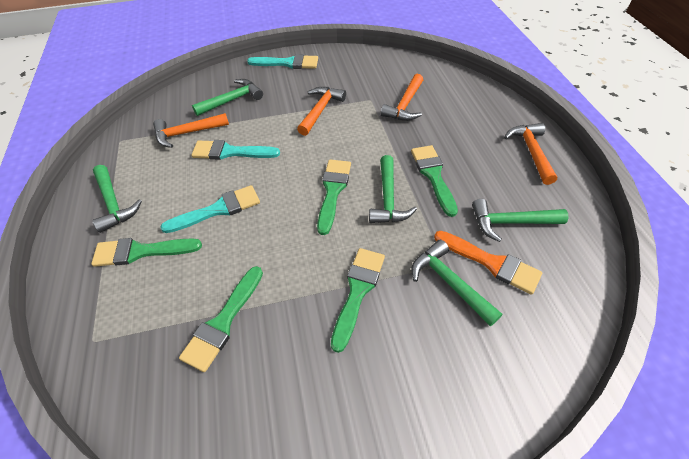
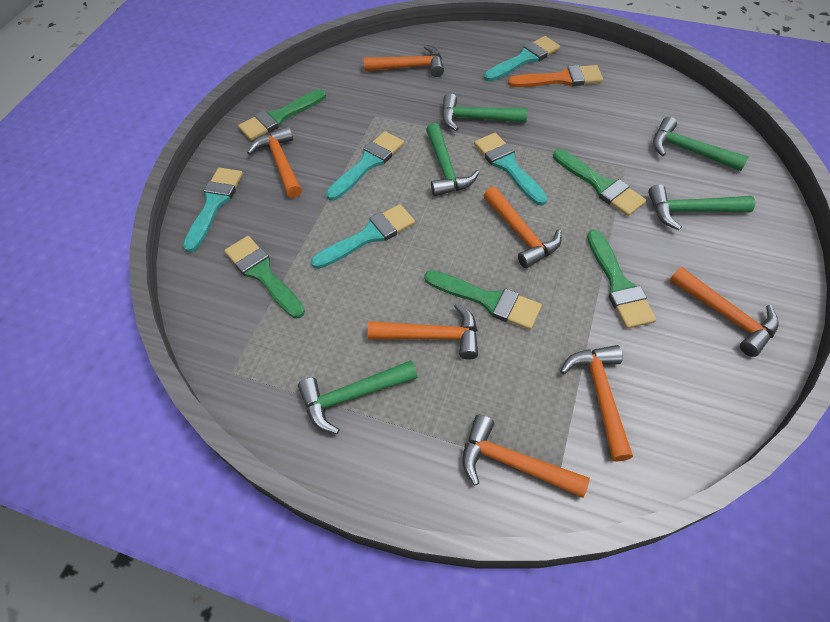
orange hammer: [153,113,229,148] [297,87,346,136] [380,74,423,121] [504,123,557,185] = 4 -> [247,126,302,198] [364,44,444,77] [368,303,478,360] [462,415,590,498] [484,187,562,268] [560,345,633,462] [670,267,779,357] = 7
turquoise brush: [160,185,260,233] [191,140,280,160] [247,54,318,69] = 3 -> [183,168,243,252] [311,204,415,269] [326,131,404,200] [474,133,548,205] [484,36,560,82] = 5

